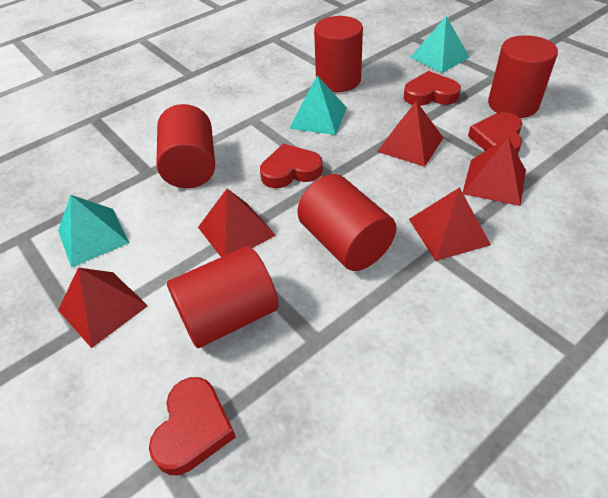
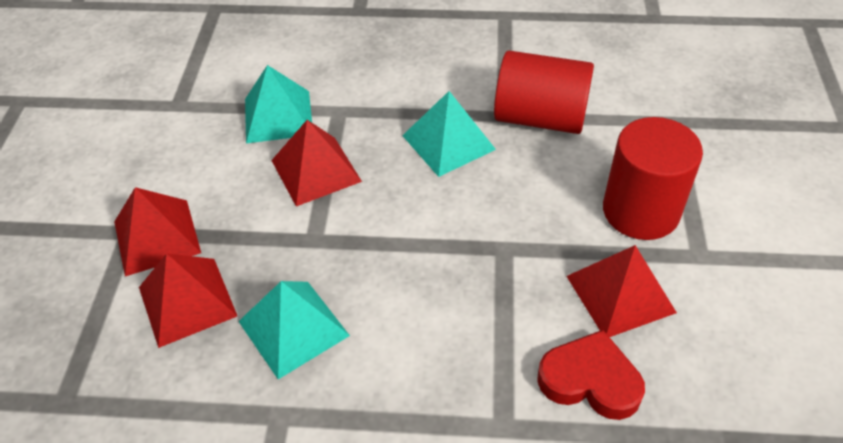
red cylinder: [157,104,215,188] [167,246,279,348] [297,174,396,271] [314,16,363,92] [488,35,558,118] = 5 -> [494,51,594,134] [603,117,703,240] = 2
red heart: [149,377,236,475] [260,144,323,188] [404,71,461,106] [468,112,523,154] = 4 -> [537,330,645,420] = 1
red pyramid: [58,268,148,348] [198,189,276,257] [377,101,443,167] [409,187,491,261] [463,137,526,206] = 5 -> [114,187,201,276] [139,253,237,348] [271,120,362,206] [566,245,677,337] = 4

